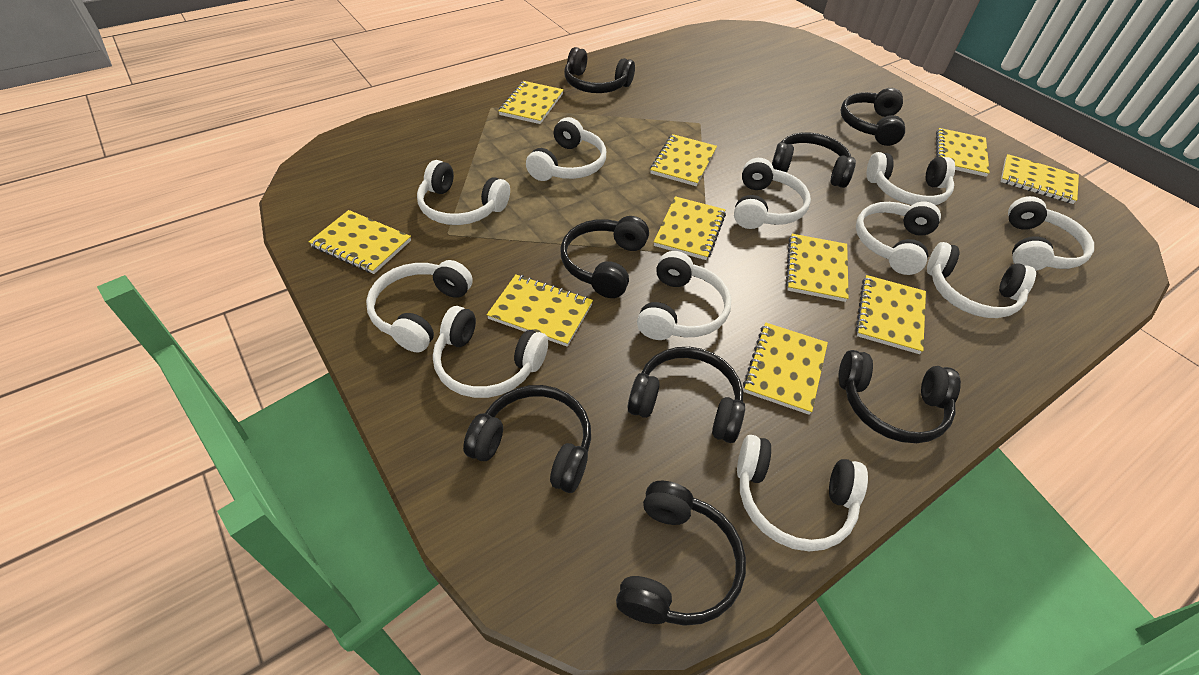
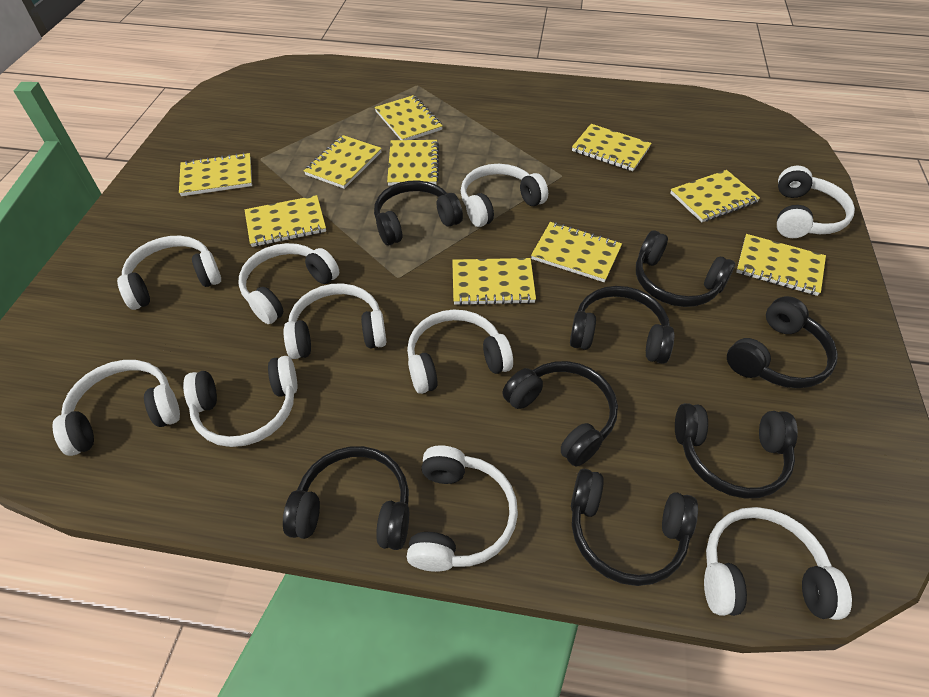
white headphones: [366,260,473,352] [417,160,510,225] [433,306,548,398] [526,117,606,181] [637,251,731,340] [734,158,811,229] [737,435,868,551] [856,202,941,275] [867,152,955,205] [927,242,1036,318] [1008,196,1094,271] = 11 -> [52,360,180,456] [117,236,221,310] [183,356,298,447] [238,243,339,324] [284,283,386,359] [407,309,513,394] [407,445,518,572] [461,164,548,227] [704,507,852,620] [777,166,855,238] = 10

